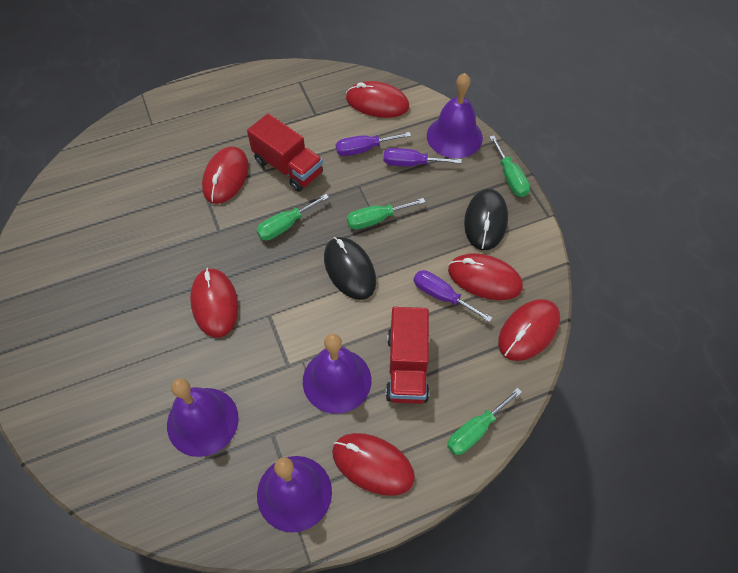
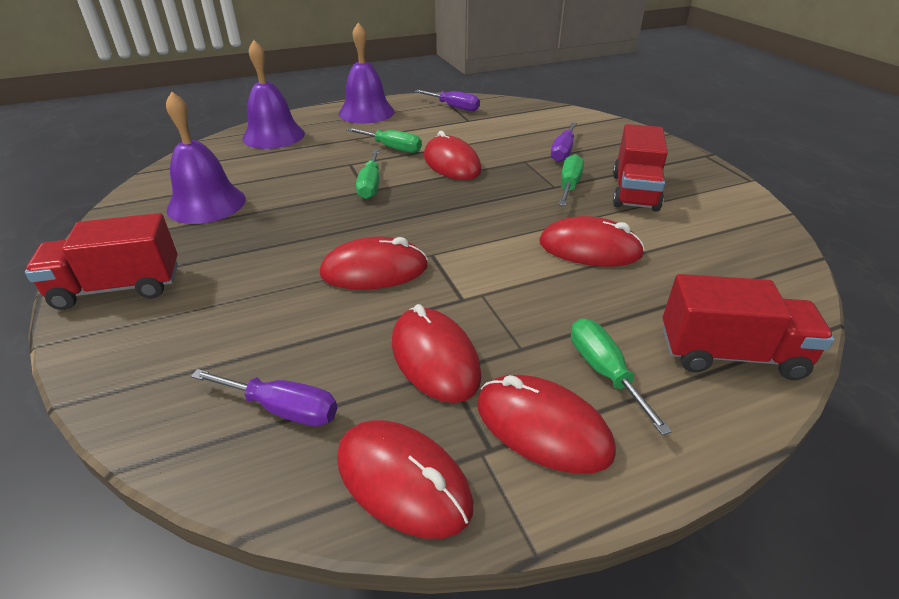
black mouse: [324,237,376,300] [464,189,508,250] = 2 -> none = 0
purple bell: [167,378,239,457] [257,456,332,532] [303,334,371,414] [427,73,483,158] = 4 -> [166,91,246,224] [242,40,305,149] [339,23,395,123] = 3
red truck: [247,113,323,192] [385,307,429,404] = 2 -> [25,213,178,310] [613,124,668,212] [663,274,834,380] = 3

